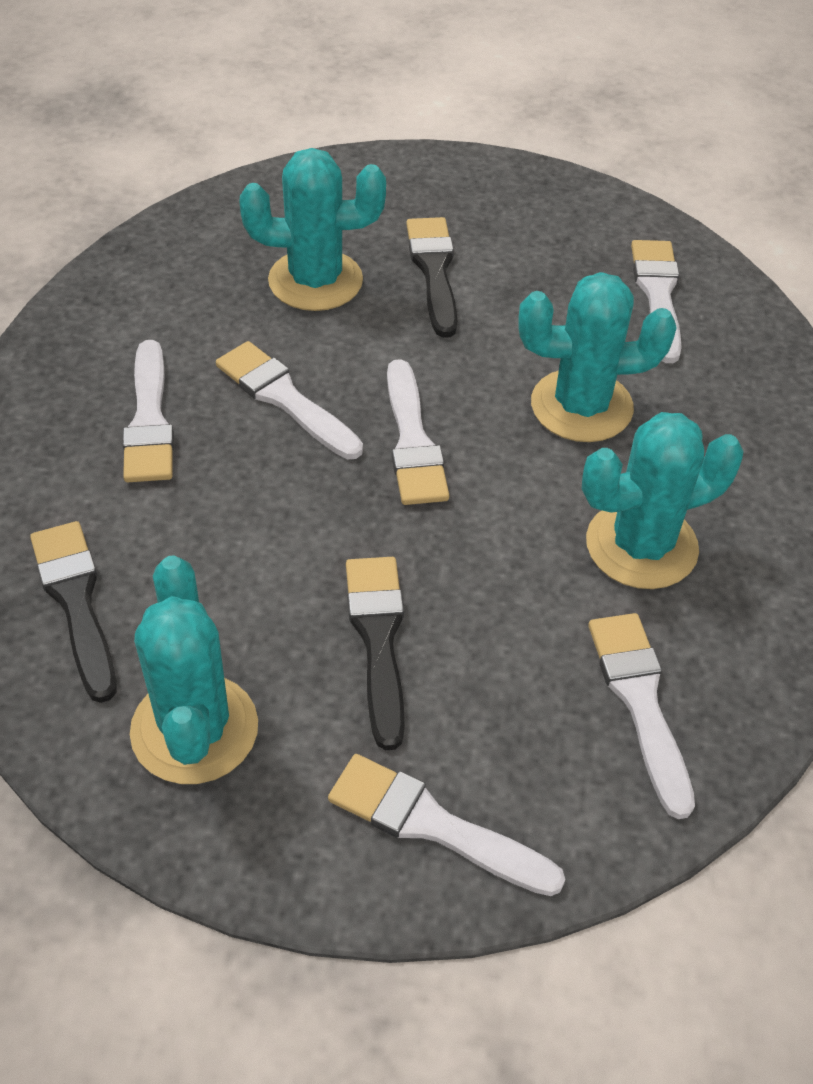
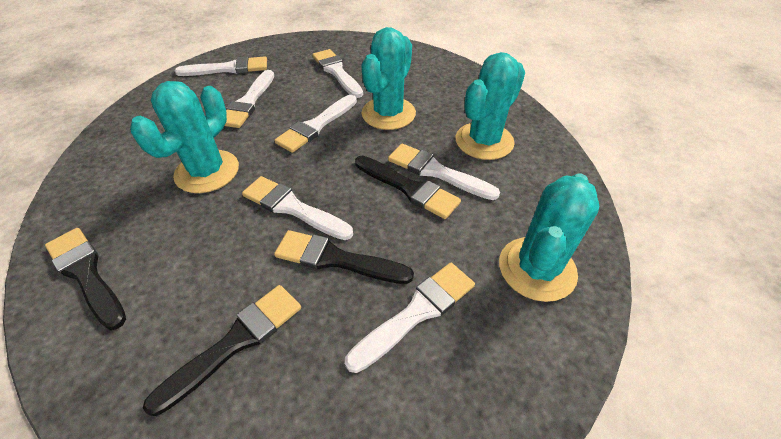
black brush: [30,521,117,703] [346,557,405,750] [406,217,457,338] = 3 -> [45,228,126,330] [143,285,301,416] [274,230,414,284] [355,155,461,219] = 4
white brush: [122,340,174,482] [216,341,363,459] [328,754,565,896] [387,359,449,505] [588,613,695,819] [631,240,682,363] = 6 -> [175,56,267,76] [225,70,274,128] [242,176,353,240] [274,95,357,153] [312,49,363,98] [345,263,475,373] [388,144,500,200] = 7

